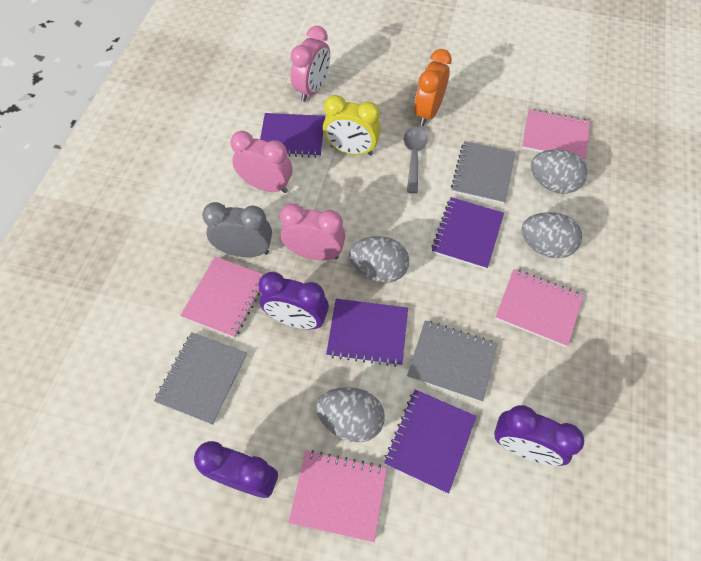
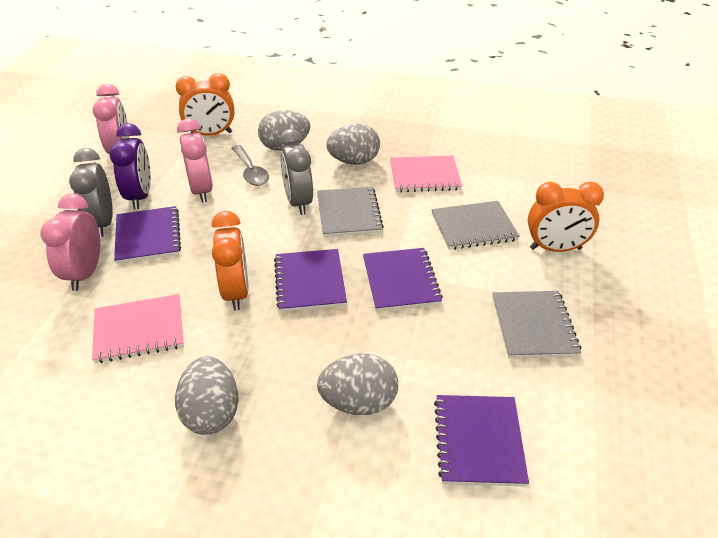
grey clock: [202,202,272,257] = 1 -> [69,148,113,237] [279,129,313,215] = 2
orange clock: [414,49,452,126] = 1 -> [176,73,234,136] [212,211,248,311] [528,182,604,252] = 3
pink notebook: [180,257,264,338] [288,450,387,542] [495,269,584,347] [522,109,590,161] = 4 -> [92,294,184,363] [390,156,462,192] = 2
purple clock: [194,441,278,498] [258,272,329,329] [494,405,584,466] = 3 -> [109,123,151,209] = 1
yellow clock: [323,95,381,155] = 1 -> none = 0

